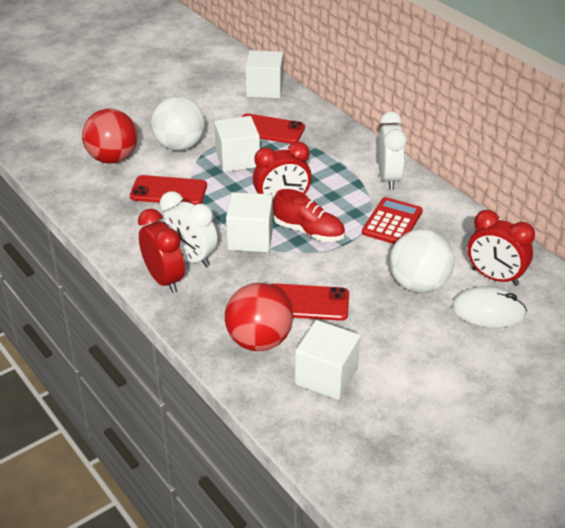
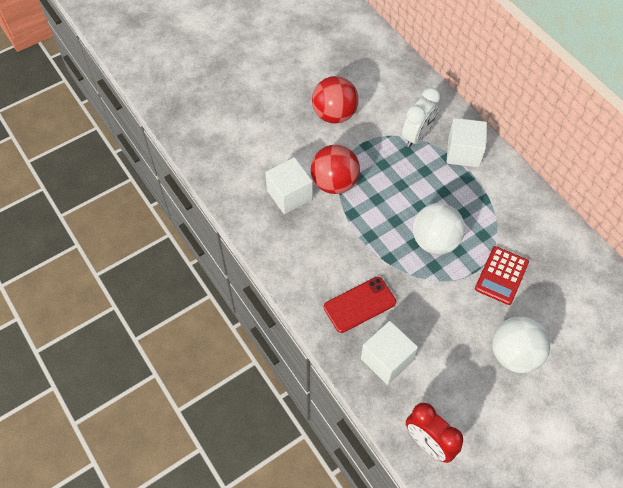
red clock: [138,209,185,293] [253,142,312,199] [468,210,535,286] = 3 -> [406,403,463,463] = 1
red phone: [130,175,207,205] [241,113,305,144] [270,283,349,321] = 3 -> [324,277,396,333] = 1
red shoe: [273,189,345,242] = 1 -> none = 0
white clock: [159,191,218,267] [378,111,407,190] = 2 -> [402,88,440,148] = 1
white cube: [214,116,260,172] [226,192,273,252] [245,50,283,98] [295,320,360,400] = 4 -> [265,157,313,214] [361,321,418,385] [447,118,487,167] = 3
white mouse: [452,286,527,328] = 1 -> none = 0

